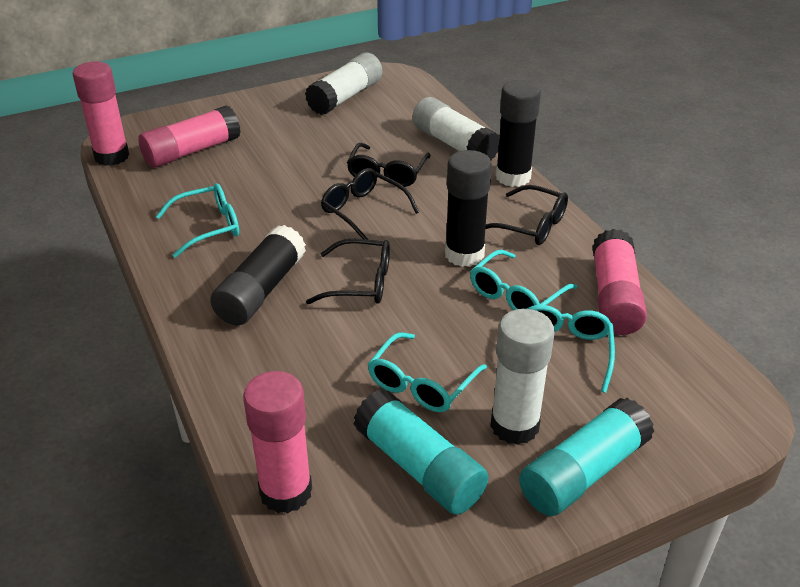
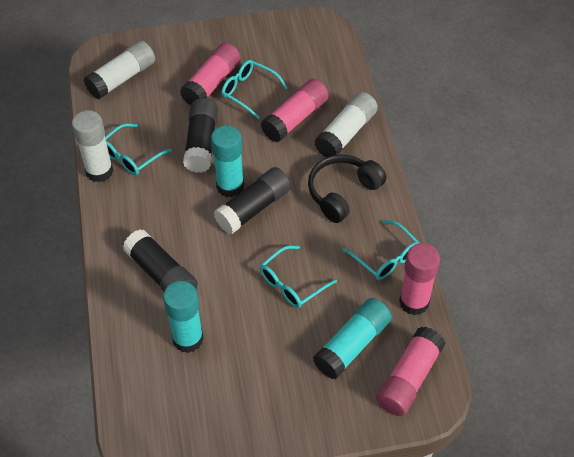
black glasses: [306,239,390,304] [321,168,419,240] [347,143,430,187] [485,185,568,245] = 4 -> none = 0
black headphones: none = 0 -> [308,155,387,223] = 1
turquoise glue stick: [353,389,489,515] [519,398,654,516] = 2 -> [163,281,204,353] [211,125,244,197] [313,298,392,380] = 3

